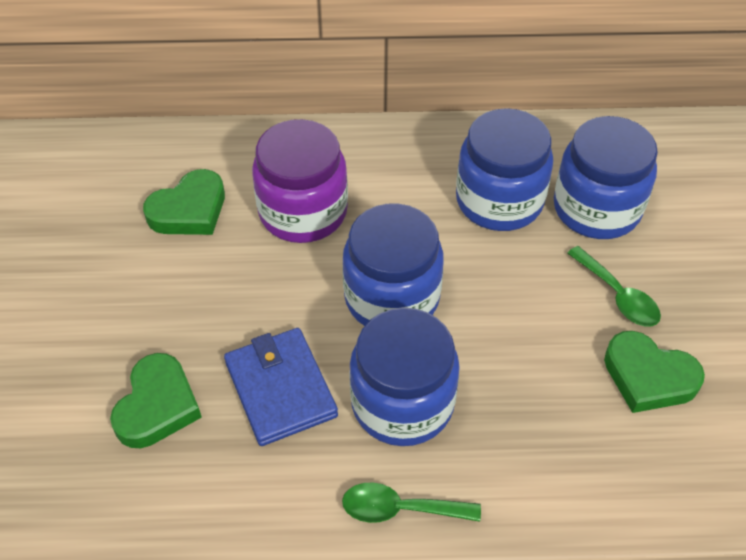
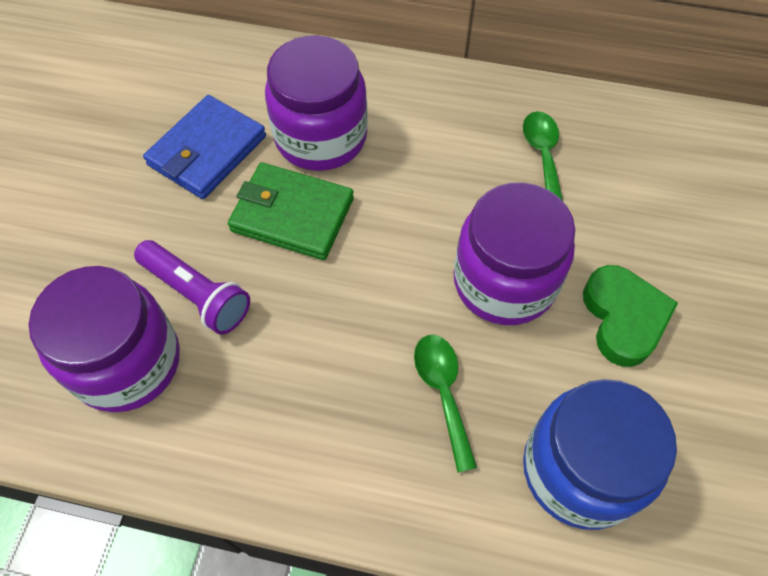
blue jar: [342,203,444,326] [349,308,460,446] [456,108,553,231] [554,116,658,239] = 4 -> [523,379,677,530] = 1
green heart: [110,353,202,448] [143,169,225,235] [604,331,705,413] = 3 -> [583,265,678,367] = 1
green wallet: none = 0 -> [228,162,354,260] = 1
purple flashlight: none = 0 -> [134,240,250,335] = 1
purple jar: [252,119,348,243] = 1 -> [29,266,180,412] [265,35,368,171] [453,182,575,325] = 3

